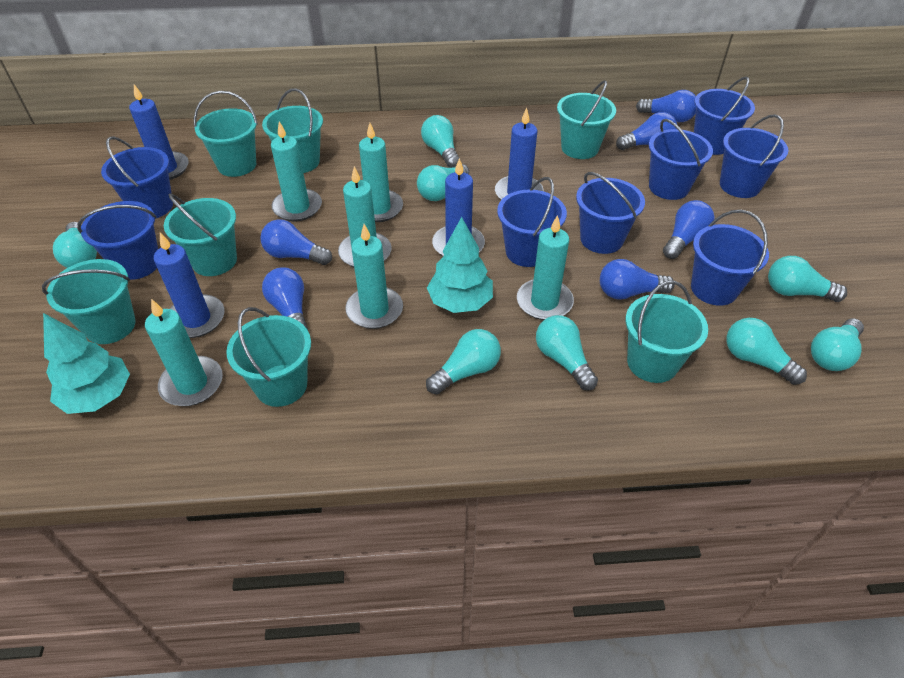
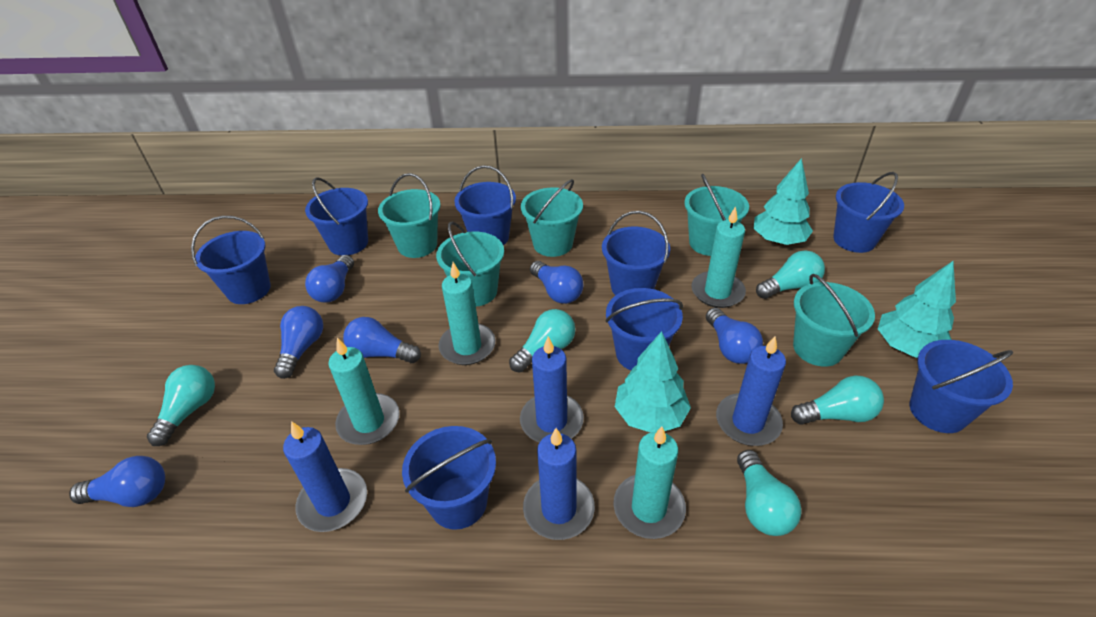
turquoise bucket: [42,259,136,344] [164,193,237,276] [194,91,258,177] [226,307,311,407] [262,88,323,173] [557,80,616,159] [626,280,708,383] = 7 -> [378,173,440,258] [436,222,504,306] [521,179,583,257] [684,174,749,256] [793,274,875,367] = 5
turquoise candle: [145,299,223,406] [271,122,322,221] [338,166,392,267] [345,224,403,329] [359,123,403,222] [517,215,574,320] = 6 -> [328,338,400,445] [438,262,496,365] [614,426,686,539] [691,206,746,308] = 4
turquoise light bulb: [53,222,97,268] [417,164,469,201] [421,115,459,168] [426,329,501,394] [536,315,598,391] [727,318,807,385] [768,256,847,302] [811,319,864,371] = 8 -> [147,365,215,446] [509,309,575,373] [737,450,802,536] [756,250,825,299] [791,375,884,425] = 5
turquoise tree: [43,313,130,414] [427,217,493,313] = 2 -> [615,331,691,433] [753,158,813,245] [878,261,956,358] = 3

